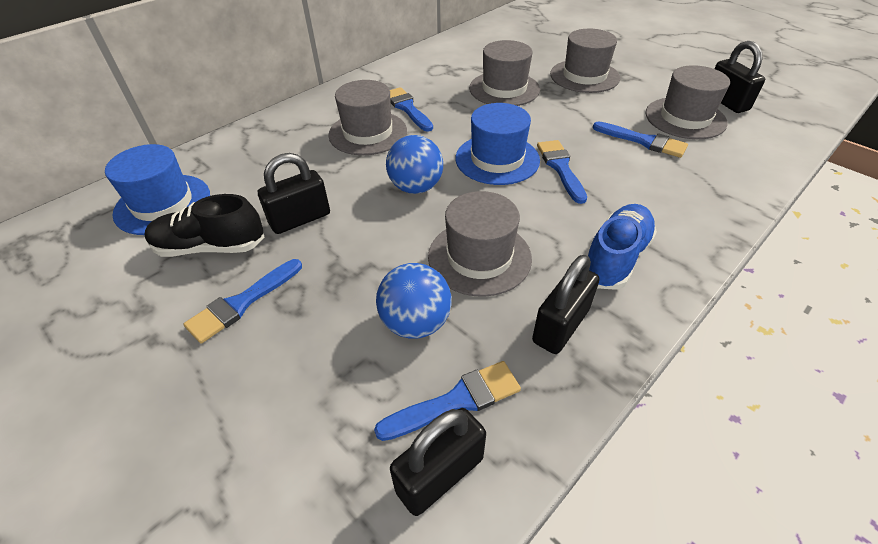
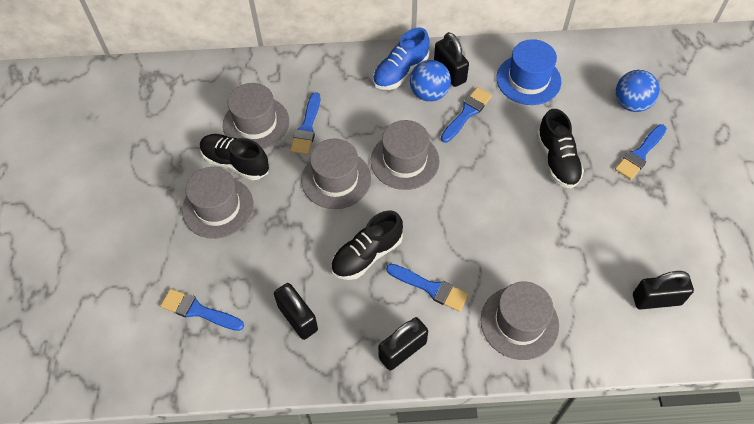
black shoe: [144,194,264,257] = 1 -> [200,134,269,180] [331,210,403,280] [537,109,584,188] = 3
blue hat: [105,144,210,235] [455,103,540,185] = 2 -> [496,39,561,105] = 1

